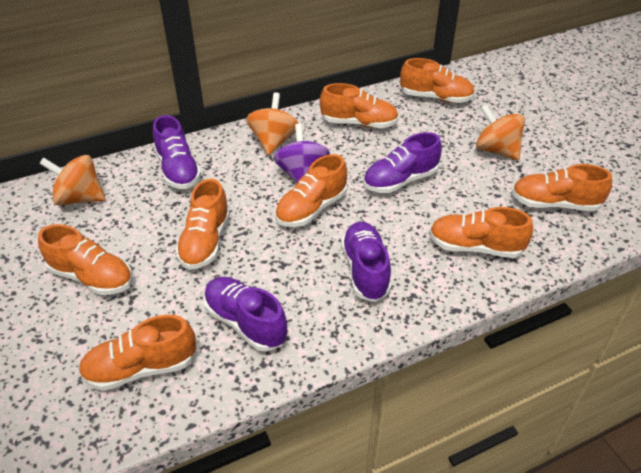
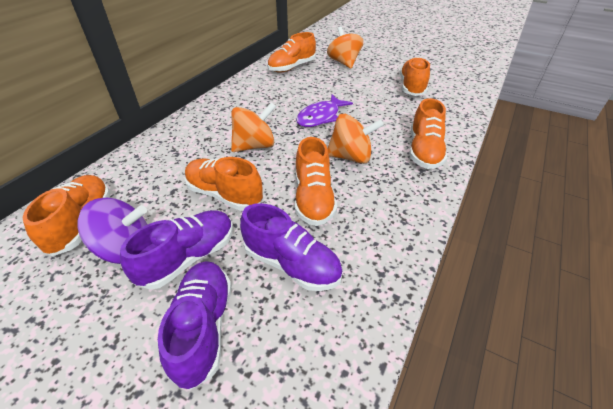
orange shoe: [38,224,132,295] [78,315,196,391] [175,179,230,270] [275,154,347,227] [320,83,399,128] [400,58,475,103] [429,207,533,258] [512,164,612,211] = 8 -> [23,175,110,256] [184,157,263,211] [267,32,316,73] [295,137,337,226] [400,57,430,96] [410,98,448,169] = 6
purple fish: none = 0 -> [296,95,353,127] = 1
purple shoe: [153,115,201,189] [204,277,288,351] [341,222,391,302] [363,132,442,193] = 4 -> [120,210,233,290] [158,261,232,390] [240,203,343,291] = 3

